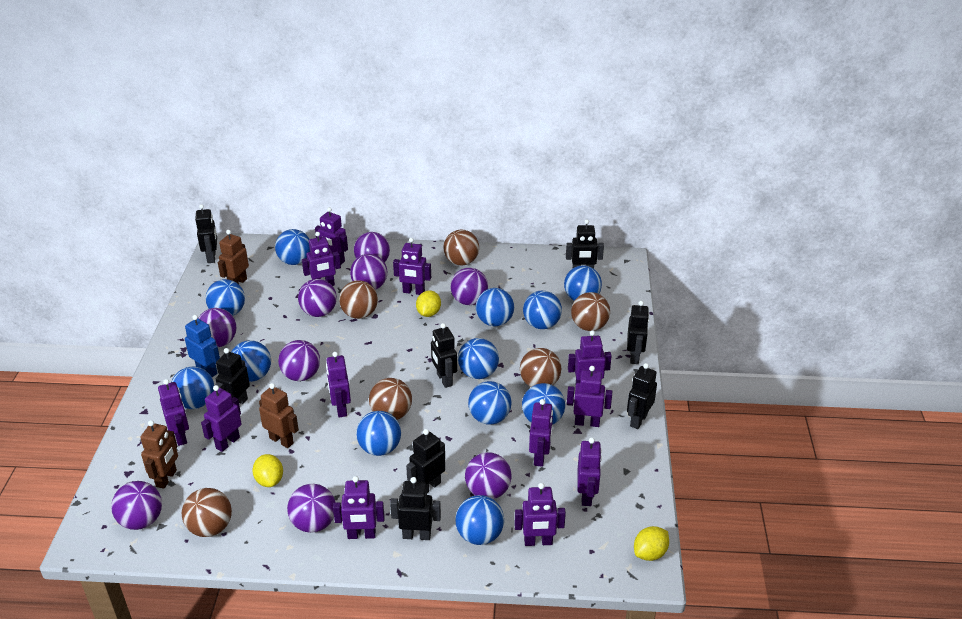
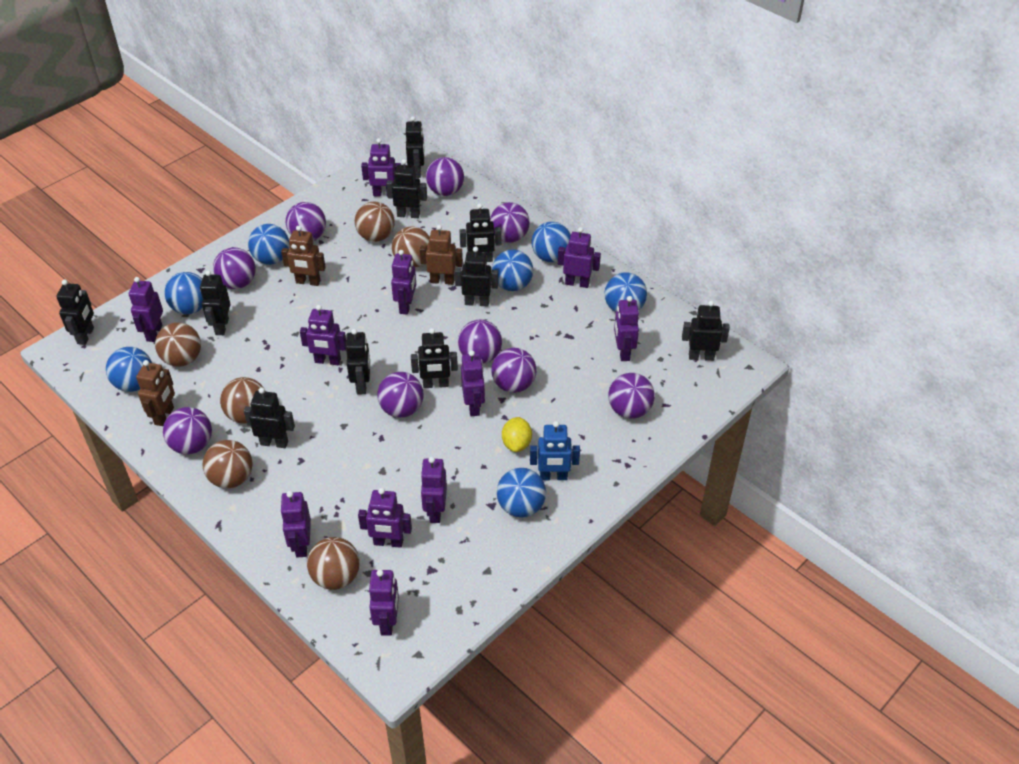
black robot: [195,204,217,263] [216,348,250,404] [390,477,441,540] [406,429,445,493] [431,323,457,388] [566,219,604,269] [627,301,649,364] [627,363,657,429] = 8 -> [56,280,94,345] [200,270,230,335] [244,387,295,448] [346,329,370,395] [386,159,427,218] [406,116,424,178] [411,328,458,388] [455,247,498,307] [459,203,501,262] [682,301,730,361] = 10
blue ball: [171,366,214,409] [206,279,245,316] [232,340,271,382] [275,229,310,265] [356,411,401,456] [456,495,504,545] [458,338,499,379] [468,381,512,425] [476,288,514,326] [522,383,565,425] [523,291,562,329] [564,265,602,301] = 12 -> [106,347,152,392] [164,272,203,314] [248,224,290,265] [492,249,533,291] [497,468,546,518] [532,222,571,262] [605,272,647,312] = 7
purple robot: [158,379,189,446] [201,385,242,452] [302,232,341,286] [315,207,348,264] [326,352,351,417] [333,476,385,539] [393,238,431,295] [514,483,566,546] [529,399,553,467] [567,366,612,427] [568,330,612,383] [577,438,602,506] = 12 -> [129,277,163,342] [280,491,311,558] [300,305,346,365] [358,488,412,548] [361,138,401,197] [369,570,399,636] [391,250,416,315] [420,457,447,523] [461,350,485,416] [558,227,601,288] [614,296,639,361] = 11
yellow lemon: [252,454,283,487] [416,291,441,317] [634,526,669,561] = 3 -> [502,417,532,452] = 1

